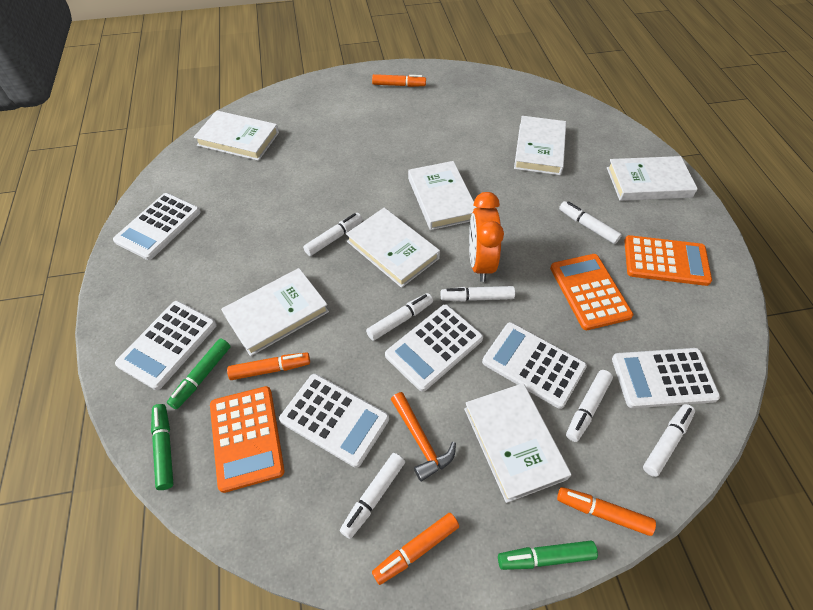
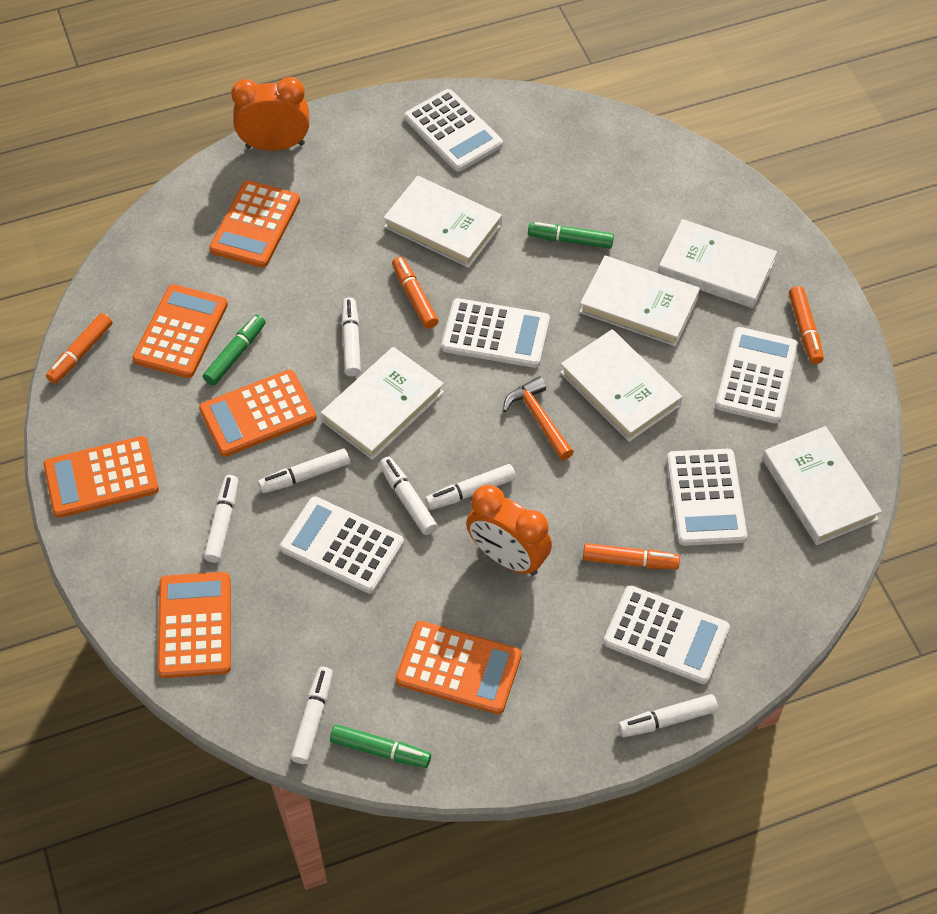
orange calculator: [210,386,285,493] [550,254,633,330] [624,235,712,286] = 3 -> [43,436,159,518] [132,284,228,378] [157,572,231,678] [199,370,317,457] [209,180,300,268] [396,621,522,714] = 6
orange clock: [469,192,504,282] = 1 -> [231,77,309,151] [466,485,552,575] = 2
white book: [194,110,279,161] [221,268,329,356] [346,208,440,288] [408,161,477,230] [464,383,571,503] [514,116,566,175] [607,156,698,201] = 7 -> [321,347,444,460] [384,176,502,268] [560,329,682,442] [579,256,700,346] [658,219,777,308] [762,426,882,545] = 6

